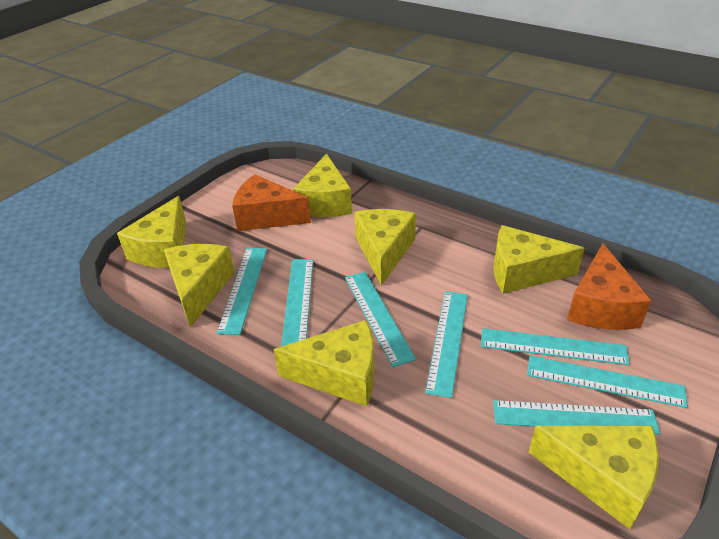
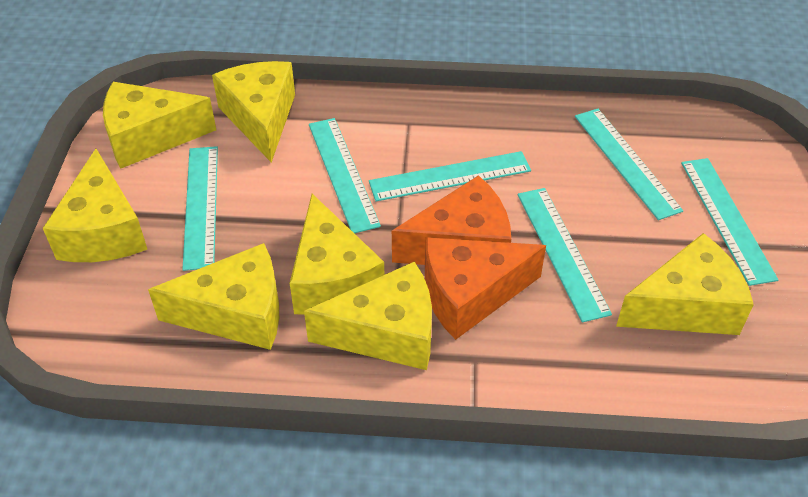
turquoise ruler: [217,248,267,335] [281,259,313,346] [345,272,416,367] [425,291,468,398] [481,328,630,365] [493,400,661,435] [527,356,688,408] = 7 -> [182,146,218,271] [309,118,381,234] [369,151,531,201] [518,188,612,323] [575,109,683,220] [681,158,778,286] = 6

